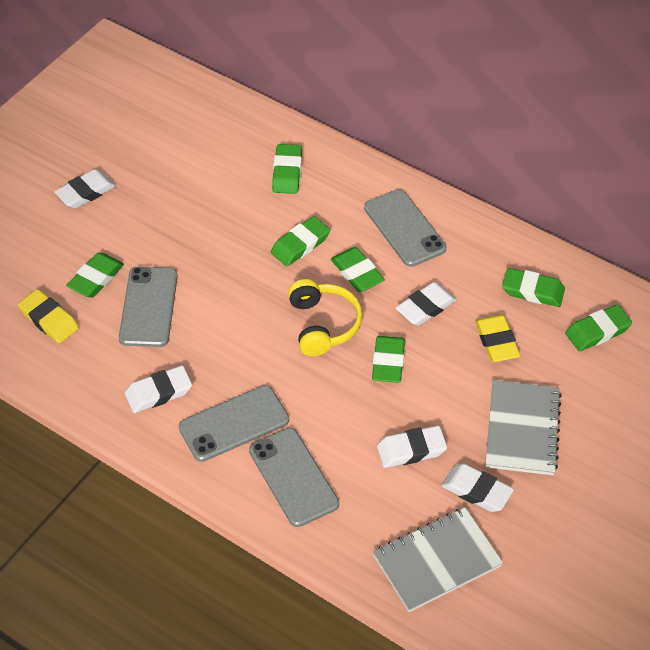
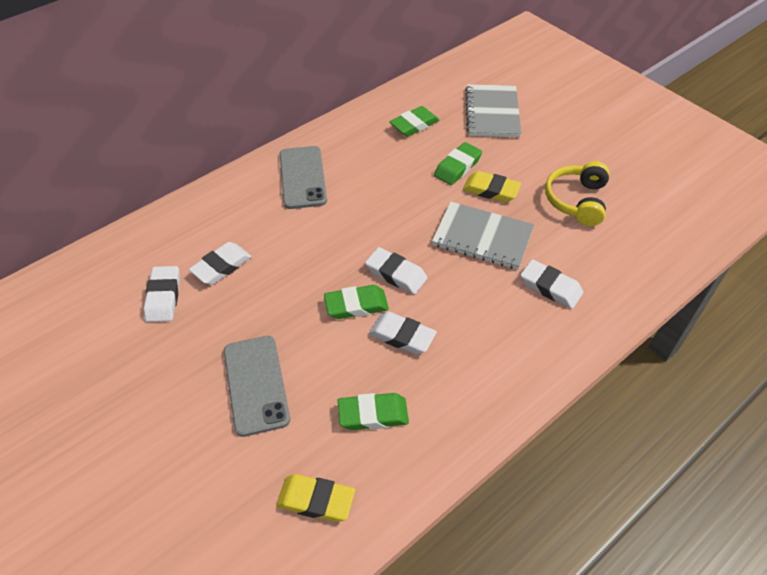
green eraser: [66,252,124,298] [271,216,330,266] [272,144,302,194] [331,247,385,292] [372,336,405,383] [502,268,565,307] [565,305,632,351] = 7 -> [324,285,389,319] [338,393,409,430] [390,106,439,137] [434,142,482,185] = 4
grey phone: [119,266,178,347] [179,385,289,462] [249,428,339,527] [364,189,446,267] = 4 -> [224,336,290,437] [280,146,327,209] = 2

